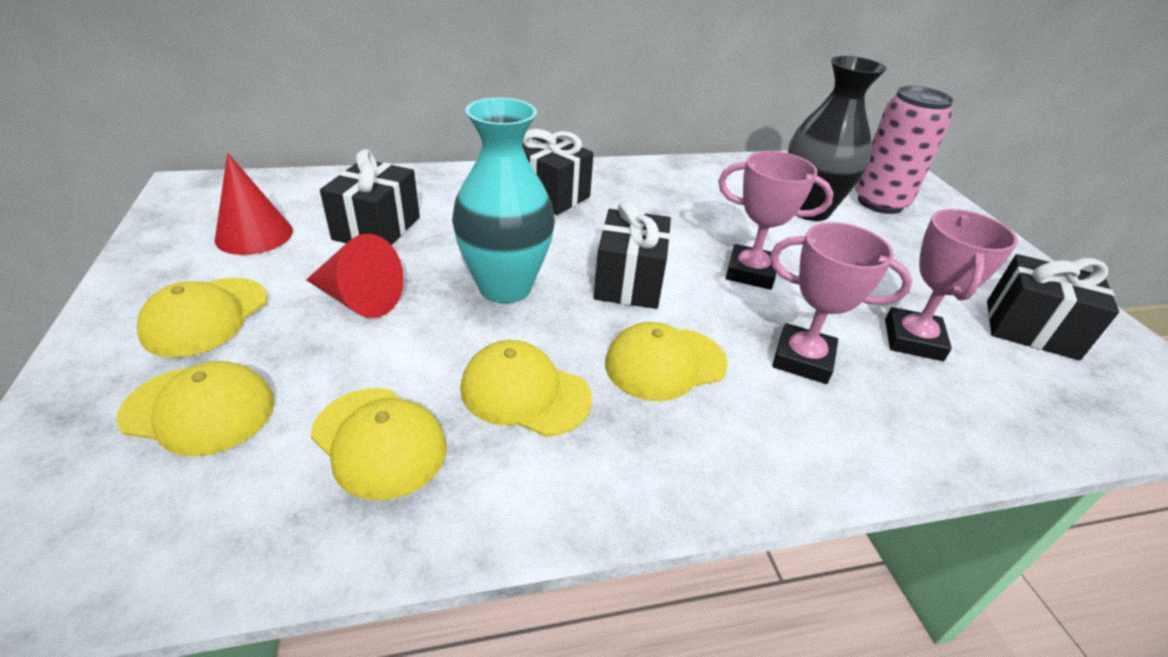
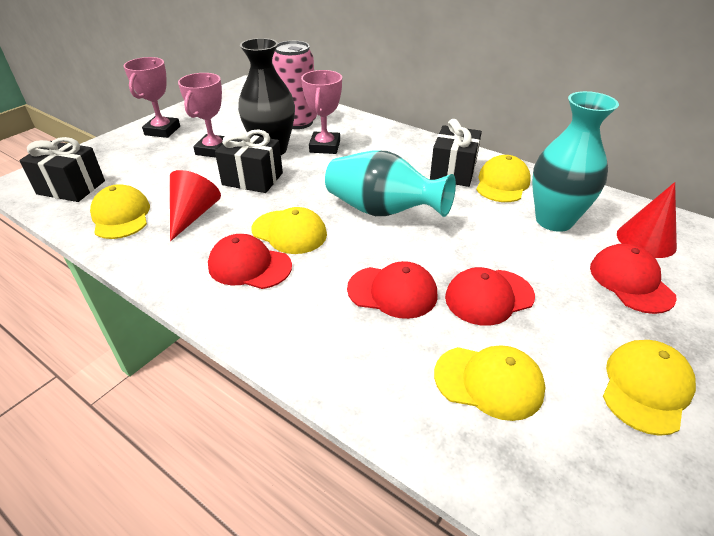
black gift: [320,149,420,245] [522,129,594,215] [594,200,671,309] [987,254,1119,360] = 4 -> [19,137,105,202] [215,129,283,193] [430,119,482,187] = 3
red cap: none = 0 -> [208,234,292,289] [347,261,438,319] [445,267,535,326] [590,244,677,314] = 4
turquoise vase: [452,98,555,303] = 1 -> [325,151,456,217] [532,91,619,232] = 2

